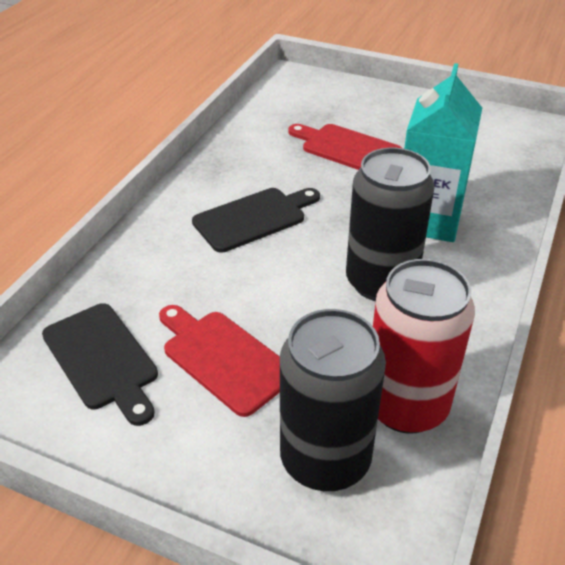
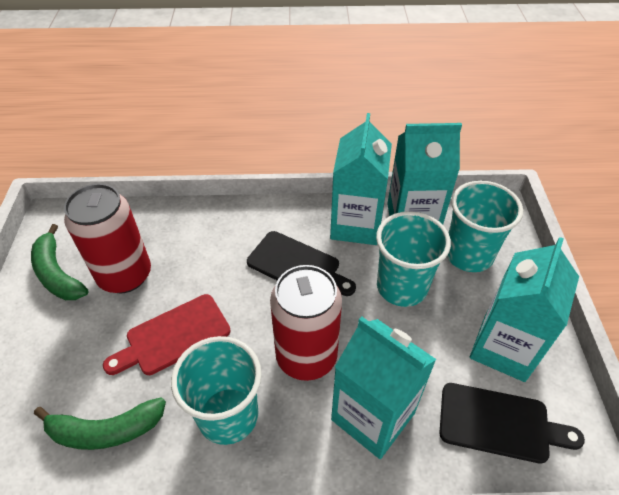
black can: [280,309,386,491] [346,148,435,301] = 2 -> none = 0
green banana: none = 0 -> [31,224,89,300] [34,397,166,450] = 2
red can: [373,259,475,434] = 1 -> [64,184,151,294] [270,265,342,381] = 2
red cutting board: [159,305,280,417] [288,124,402,170] = 2 -> [103,294,231,375] = 1
turquoise carton: [404,63,482,242] = 1 -> [330,113,392,245] [331,316,437,459] [387,123,462,225] [470,237,579,382] = 4
turquoise cup: none = 0 -> [171,336,262,445] [376,211,451,307] [447,181,523,272] = 3

